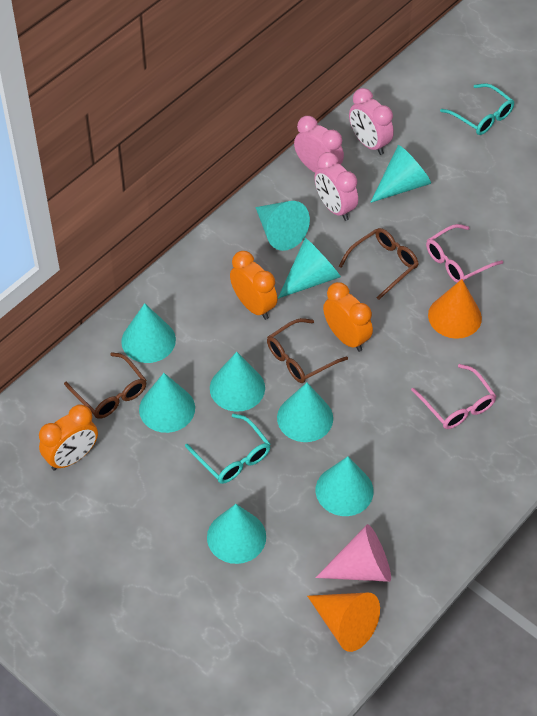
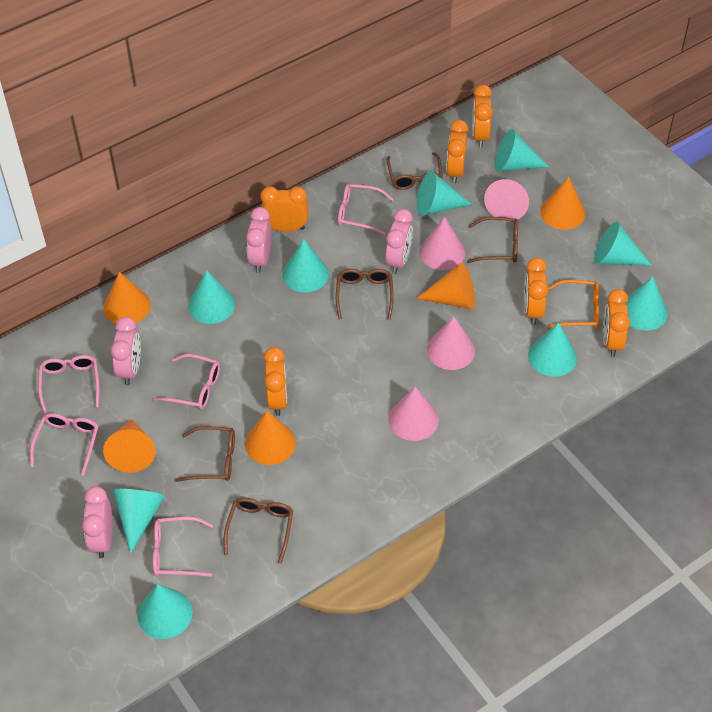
brown glasses: [64,352,146,419] [267,318,348,383] [339,228,418,300] = 3 -> [175,426,235,482] [224,497,293,564] [336,269,394,320] [387,152,443,190] [467,217,518,263] = 5
orange clock: [39,404,98,471] [230,251,278,320] [323,282,373,352] = 3 -> [260,187,309,232] [264,347,287,416] [446,120,468,184] [472,85,493,148] [524,258,548,325] [603,289,630,357] = 6
orange cone: [307,592,380,652] [428,279,482,339] = 2 -> [103,272,151,324] [103,419,156,473] [245,411,296,465] [416,263,475,309] [540,177,586,230] = 5
orange glasses: none = 0 -> [546,280,600,329] = 1
pink clock: [294,116,344,172] [314,152,358,221] [349,88,394,155] = 3 -> [82,486,113,558] [111,317,141,385] [246,207,271,273] [385,209,413,274] = 4
pink cone: [315,524,391,582] = 1 -> [388,387,439,441] [419,217,465,270] [427,316,475,370] [484,179,529,222] = 4
pink glasses: [411,364,496,429] [426,224,503,283] = 2 -> [30,413,99,476] [38,355,99,414] [153,354,220,409] [153,517,213,577] [338,184,394,235] = 5
turquoise glasses: [185,414,271,484] [440,83,515,135] = 2 -> none = 0

